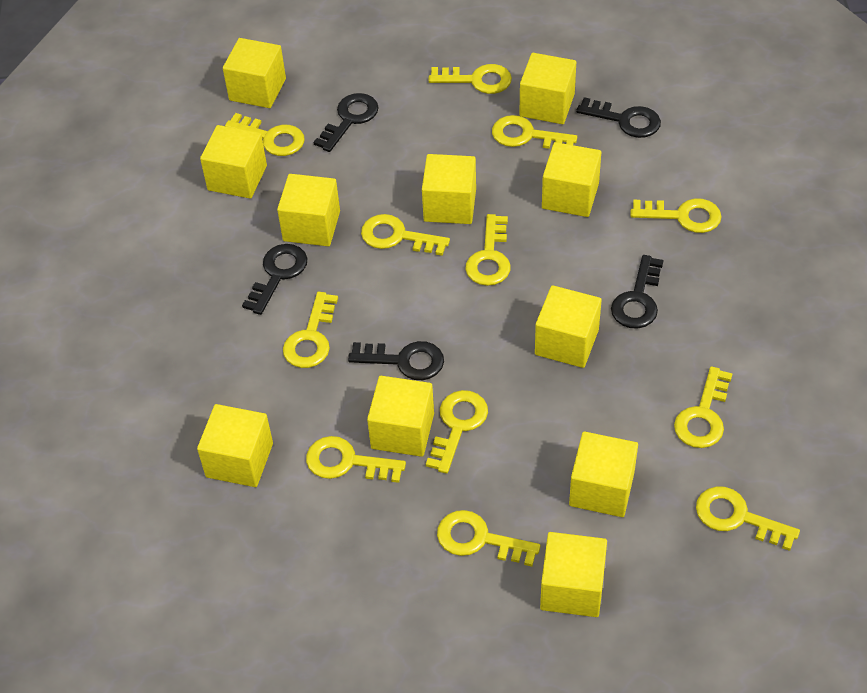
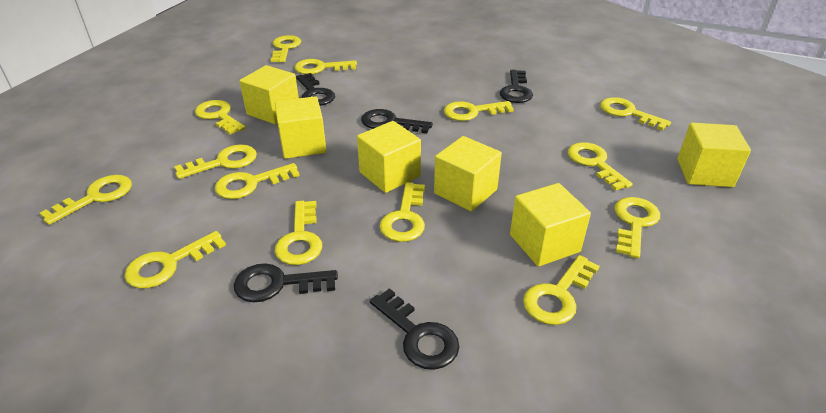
yellow cube: [197,404,273,487] [200,125,267,199] [223,38,286,108] [277,174,340,246] [367,376,434,457] [422,154,476,224] [520,53,576,124] [535,285,602,368] [540,532,607,617] [542,142,601,217] [569,432,638,517] = 11 -> [239,65,299,124] [275,96,326,159] [357,121,421,193] [434,136,502,212] [510,183,591,267] [677,123,751,187] = 6
yellow key: [225,113,305,156] [283,292,338,368] [306,436,406,483] [361,214,450,256] [426,390,488,474] [428,64,512,94] [437,510,541,567] [465,214,511,286] [492,115,577,149] [630,198,722,233] [674,366,733,448] [696,486,800,551] = 12 -> [40,175,132,225] [124,231,226,289] [174,145,257,179] [195,100,246,135] [215,163,300,199] [271,35,301,63] [275,201,322,265] [294,59,357,74] [379,182,425,242] [444,101,514,121] [523,255,600,325] [568,142,633,191] [600,97,671,130] [614,197,660,259] = 14

